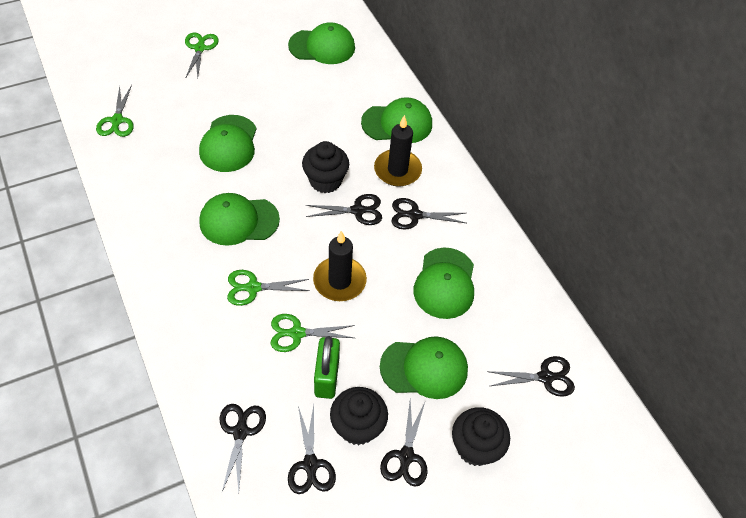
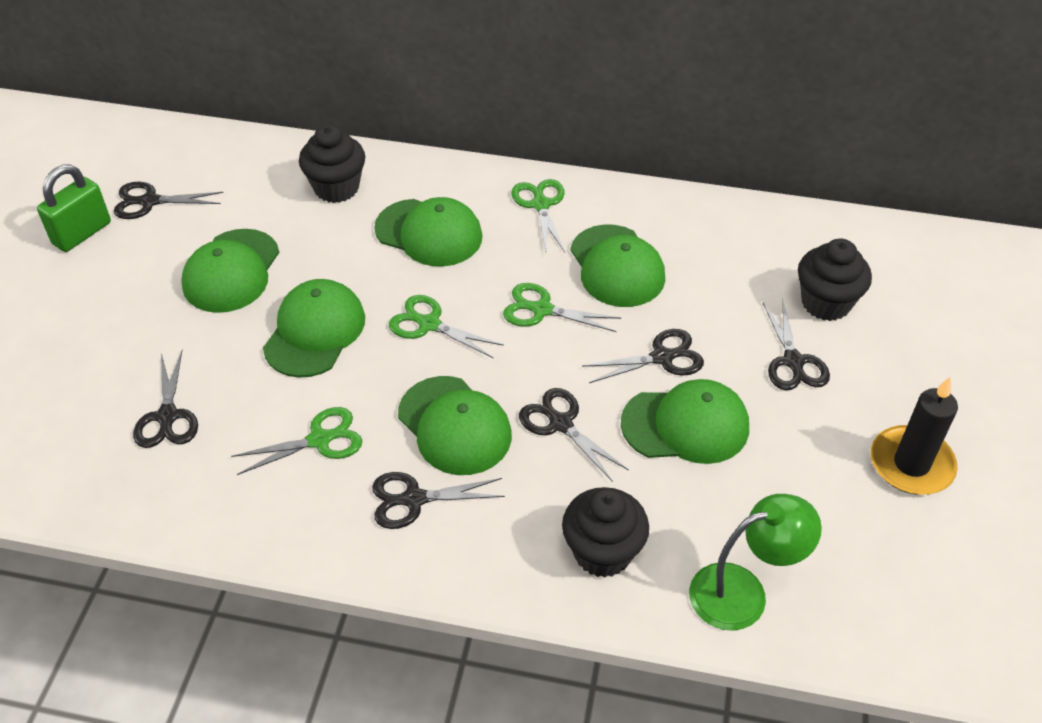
black candle: [313,231,367,301] [374,115,422,186] = 2 -> [871,376,958,495] = 1
green lamp: none = 0 -> [689,494,822,631] = 1

